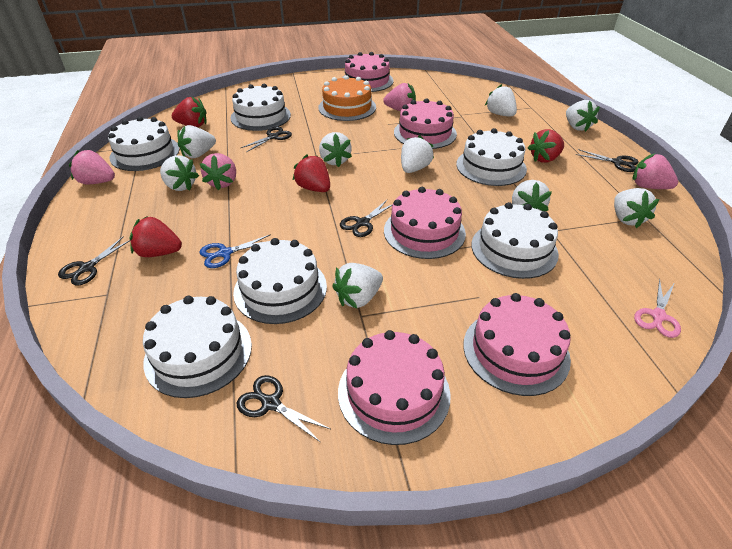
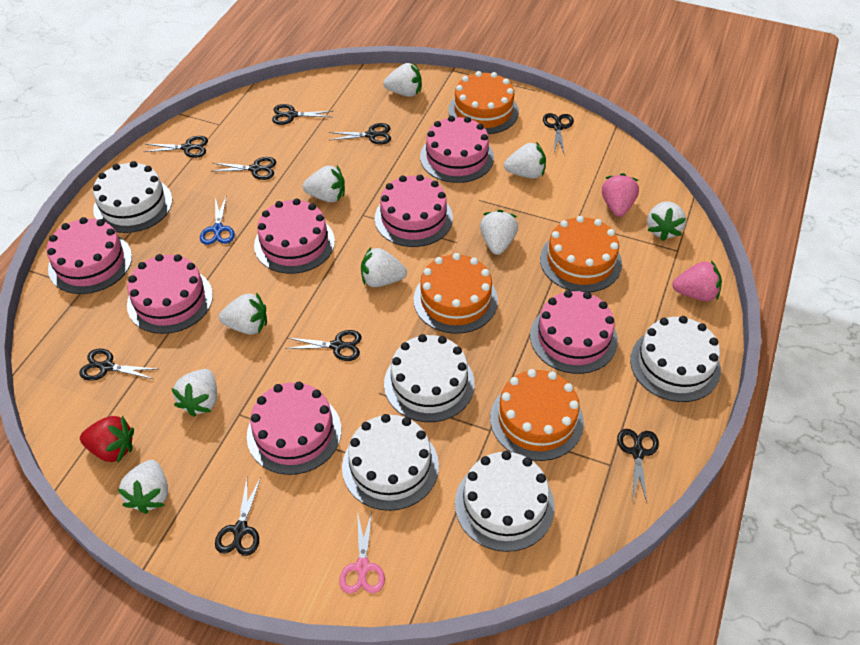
black scissors: [58,236,130,286] [237,375,330,442] [241,127,292,152] [340,200,393,237] [576,149,639,172] = 5 -> [79,349,157,381] [144,136,208,158] [211,157,276,180] [215,477,261,556] [272,104,333,125] [285,330,362,361] [329,123,391,145] [543,113,574,155] [617,429,659,502] = 9
orange cake: [318,75,376,121] = 1 -> [413,253,498,334] [448,71,519,134] [490,369,584,461] [540,216,622,292] = 4
pink cake: [338,330,451,445] [342,52,393,92] [384,187,466,259] [394,98,457,149] [463,293,571,396] = 5 -> [47,217,132,294] [127,254,213,334] [247,382,341,475] [254,198,335,274] [375,175,453,247] [420,116,494,183] [530,290,618,374] = 7
pink strawberry: [69,150,115,185] [200,153,236,190] [383,83,416,111] [633,153,678,189] = 4 -> [602,173,639,217] [672,260,722,301] = 2
red strawberry: [130,216,182,257] [172,97,207,127] [293,154,330,192] [528,129,564,163] = 4 -> [80,416,134,462] = 1
white cake: [108,116,180,171] [143,296,252,398] [231,84,291,131] [233,238,327,324] [456,128,527,186] [472,202,559,279] = 6 -> [93,161,172,233] [342,414,439,511] [384,334,475,422] [455,451,555,552] [630,316,721,402] = 5

